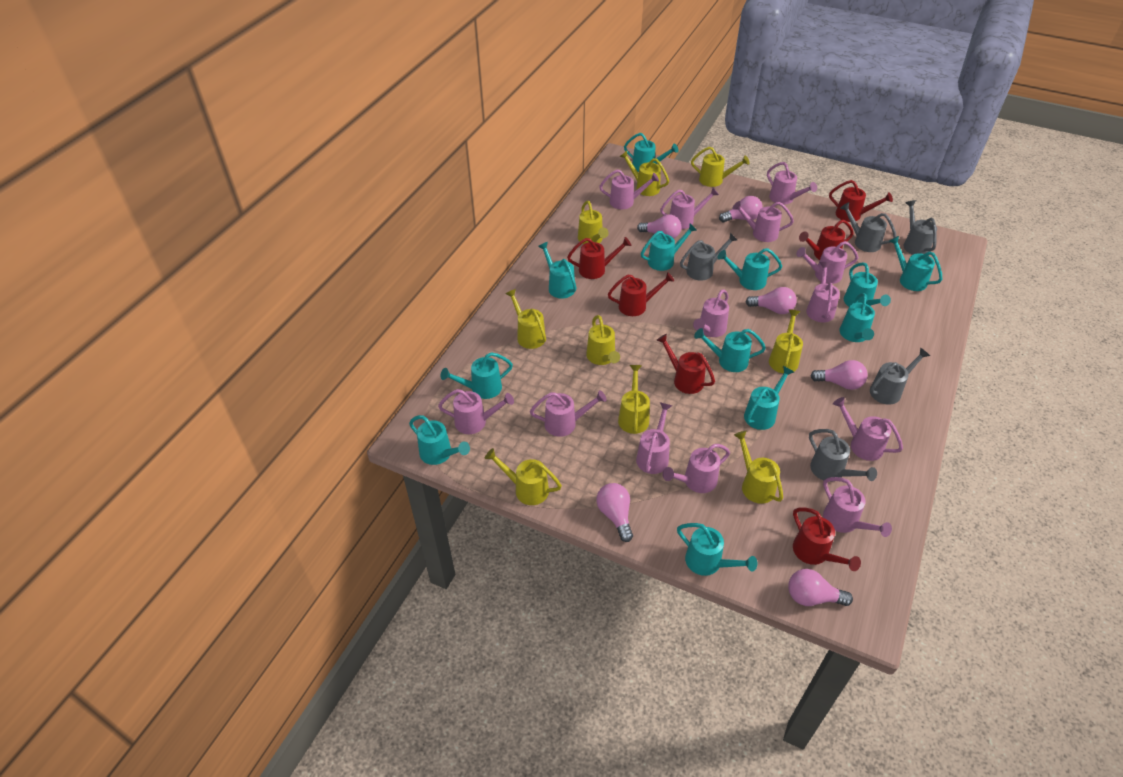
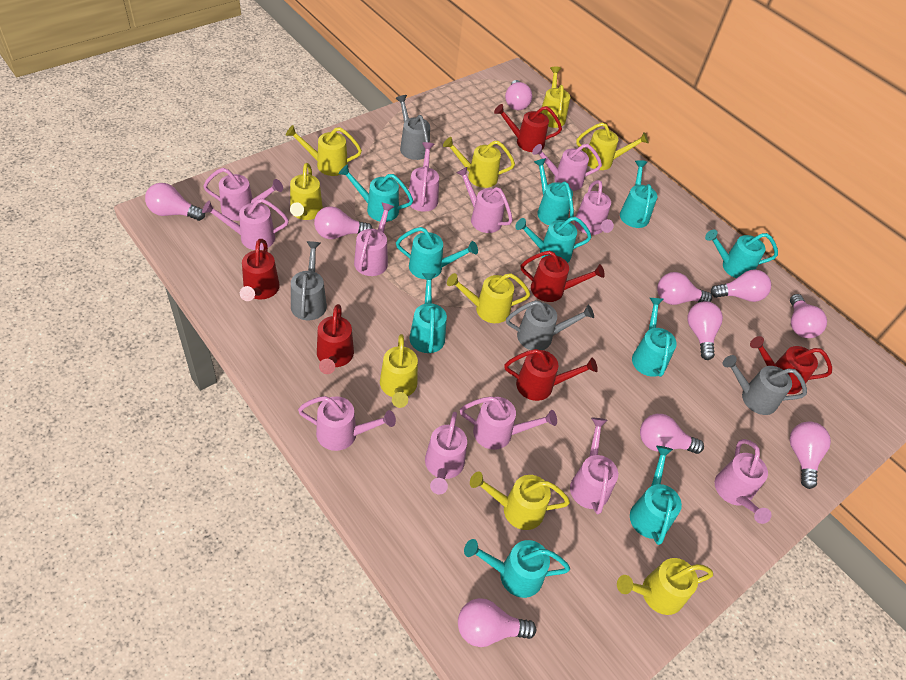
grey watering can: [680,233,737,281] [809,429,877,482] [840,202,897,252] [870,348,930,405] [903,200,937,255] = 5 -> [291,241,327,320] [395,95,430,160] [506,300,594,350] [723,355,807,415] = 4
pink light bulb: [597,483,633,542] [637,214,681,238] [719,196,763,222] [745,287,797,314] [788,569,853,606] [810,360,868,390] = 6 -> [145,183,205,221] [314,206,373,239] [458,598,536,647] [505,80,532,110] [640,414,704,454] [657,272,712,305] [687,301,723,360] [710,269,771,302] [790,294,827,338] [790,422,831,489] = 10
pink watering can: [438,389,514,434] [530,390,607,437] [599,170,659,209] [636,402,673,474] [660,188,719,229] [662,444,730,493] [693,289,729,337] [732,201,794,242] [767,162,817,205] [796,241,858,284] [806,262,840,322] [823,477,892,537] [833,397,903,461] = 13 -> [202,199,289,250] [203,168,283,221] [298,396,396,451] [354,202,394,276] [407,142,439,212] [425,412,467,495] [456,167,513,233] [460,396,557,450] [532,144,602,191] [570,418,618,515] [574,180,614,235] [715,439,772,524] = 12
turquoise watering can: [409,415,470,465] [440,352,513,399] [538,242,577,298] [624,133,679,172] [641,223,697,271] [677,523,757,576] [694,328,766,372] [717,248,782,290] [744,366,794,430] [840,293,875,342] [844,262,891,307] [889,236,942,291] = 12 -> [339,164,413,222] [396,227,478,279] [409,273,447,353] [464,539,570,598] [515,217,591,263] [534,158,574,225] [620,160,657,228] [630,446,682,545] [632,298,677,377] [705,229,778,278] = 10

